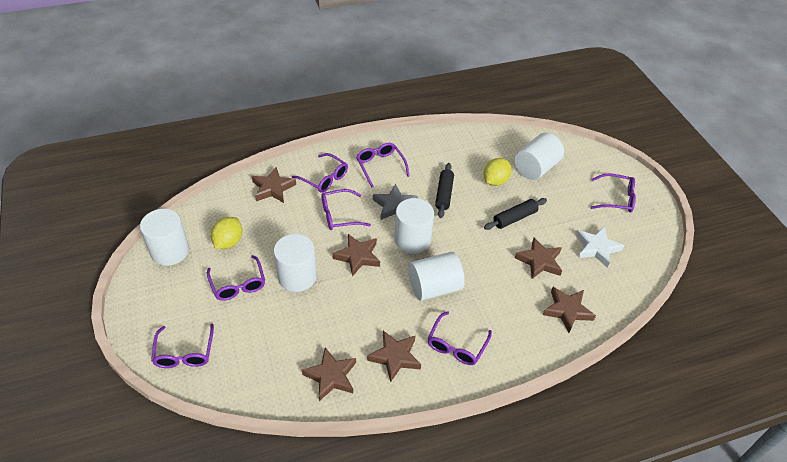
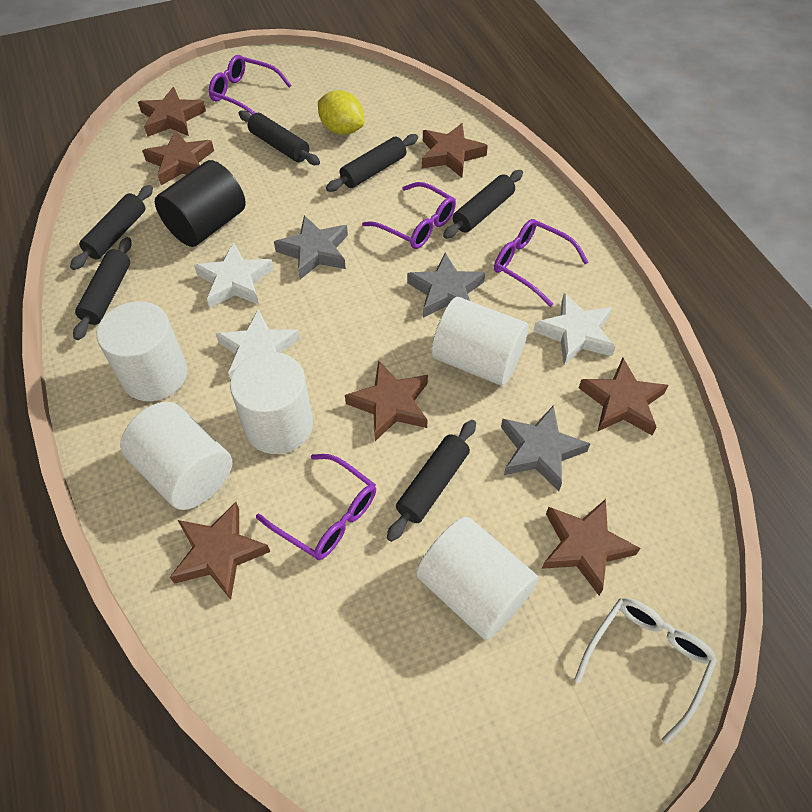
black cylinder: none = 0 -> [155,160,246,247] = 1
black rolling pin: [435,163,454,218] [484,198,547,230] = 2 -> [70,185,153,270] [73,237,132,340] [238,110,320,165] [326,134,418,192] [387,420,476,542] [443,170,523,239] = 6
brown star: [252,167,296,203] [302,347,356,401] [332,234,380,277] [367,331,421,382] [515,237,562,279] [543,287,596,333] = 6 -> [138,87,206,137] [142,130,214,185] [170,502,270,600] [345,361,428,441] [422,123,488,178] [542,499,640,595] [579,358,668,435] = 7
grey star: [373,184,418,220] = 1 -> [274,215,348,279] [407,253,485,318] [501,405,591,491] = 3
purple glasses: [151,323,214,368] [207,255,265,301] [292,153,348,193] [321,189,371,230] [356,143,409,187] [427,311,492,365] [591,173,636,213] = 7 -> [209,55,292,115] [256,454,376,560] [362,182,456,249] [494,219,589,307] = 4
white glasses: none = 0 -> [574,598,717,744] = 1
white star: [576,226,624,268] = 1 -> [194,242,274,308] [216,309,300,380] [533,293,616,365] = 3
yellow lemon: [211,217,242,249] [483,158,512,186] = 2 -> [318,90,364,135] = 1

